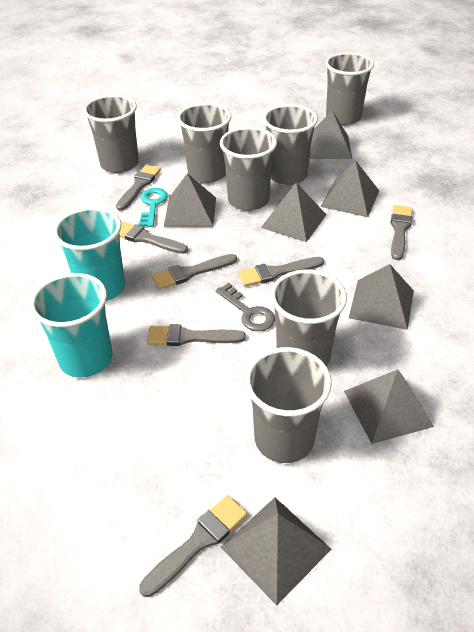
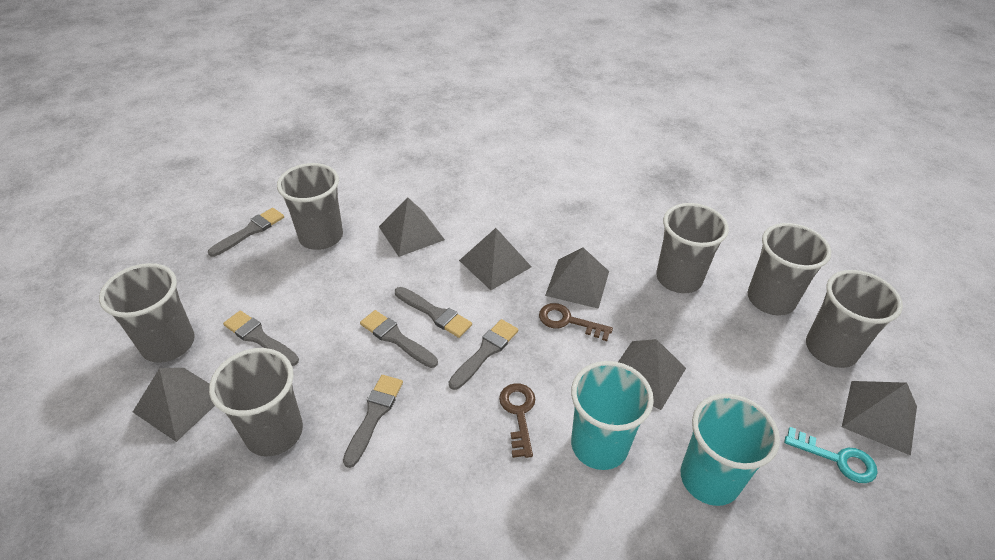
brown key: none = 0 -> [499,383,535,458] [539,303,613,341] = 2
grey brush: [116,165,161,211] [120,221,188,254] [139,495,247,597] [147,324,246,346] [152,254,237,289] [238,257,324,286] [390,205,412,260] = 7 -> [208,208,284,257] [223,311,299,366] [343,375,403,468] [360,310,438,368] [395,287,472,338] [449,319,518,390] = 6
grey cup: [83,95,139,173] [177,103,231,183] [220,127,277,211] [245,347,332,463] [263,104,318,185] [270,269,347,366] [325,52,374,125] = 7 -> [99,263,195,363] [209,348,303,456] [277,163,343,250] [656,203,729,293] [747,223,831,316] [806,270,903,368] = 6
grey key: [216,283,275,331] = 1 -> none = 0
grey pyramid: [164,173,216,227] [221,498,331,605] [261,182,326,242] [309,111,352,159] [321,160,379,217] [344,369,434,444] [349,264,414,330] = 7 -> [133,368,215,442] [379,197,445,257] [459,228,531,290] [545,248,609,309] [618,339,686,410] [842,381,917,456] = 6

